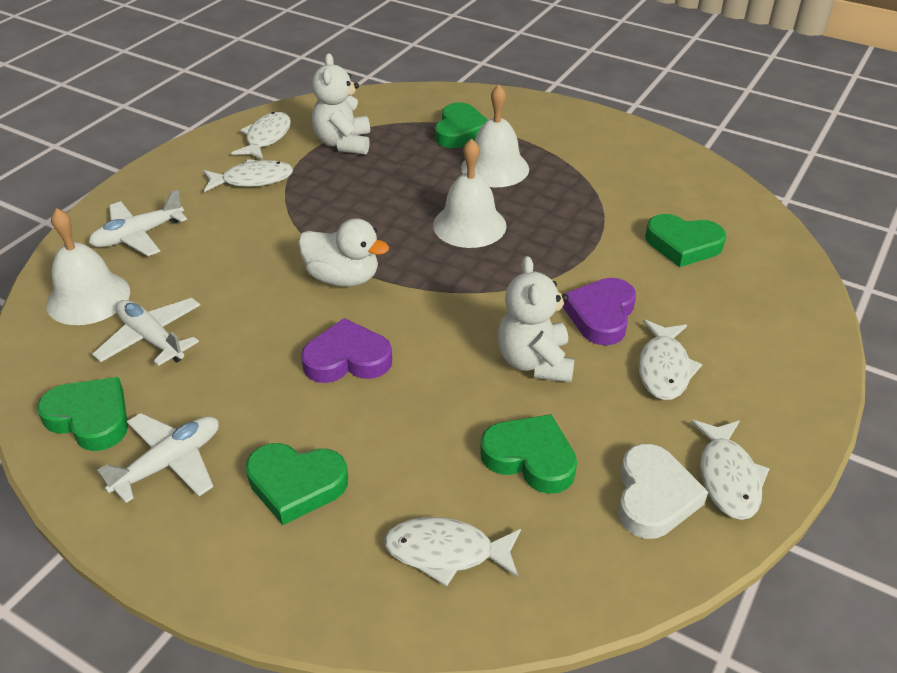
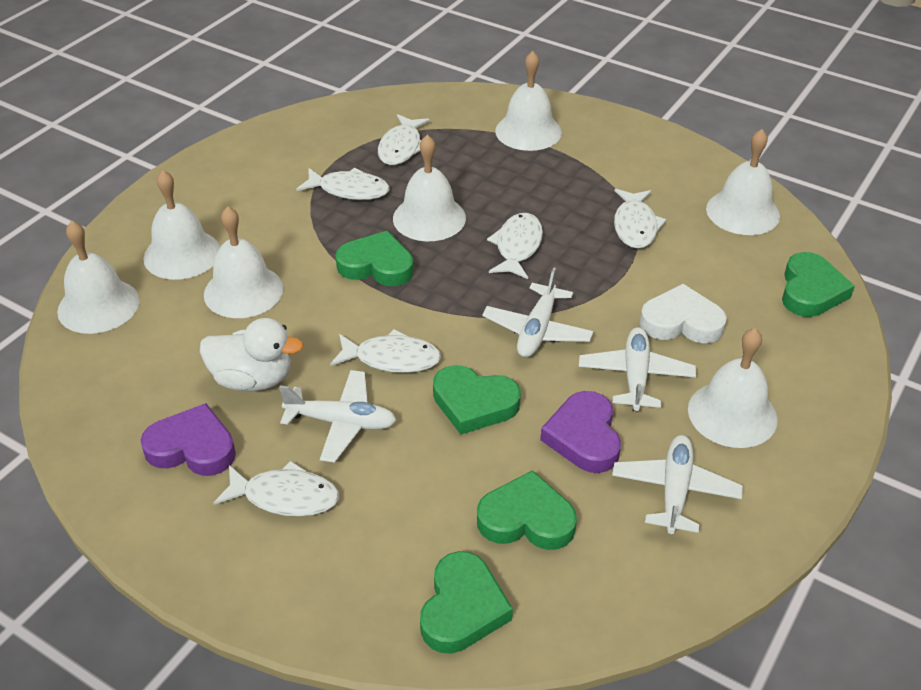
white bell: [46,208,130,325] [433,138,506,248] [461,85,529,187] = 3 -> [57,221,140,334] [143,170,220,280] [204,206,283,318] [393,135,466,241] [495,51,562,151] [688,328,778,448] [706,129,780,235] = 7
white fish: [203,159,293,192] [232,112,291,160] [384,517,521,586] [639,320,702,400] [691,420,770,520] = 5 -> [214,461,339,517] [296,168,390,200] [330,329,441,373] [378,114,430,165] [487,213,543,279] [614,189,666,249] = 6
white plane: [89,189,187,256] [92,298,200,366] [97,413,219,503] = 3 -> [279,370,396,463] [482,268,593,358] [579,327,696,411] [612,435,743,534] = 4
white teddy bear: [312,53,370,154] [498,256,575,382] = 2 -> none = 0

